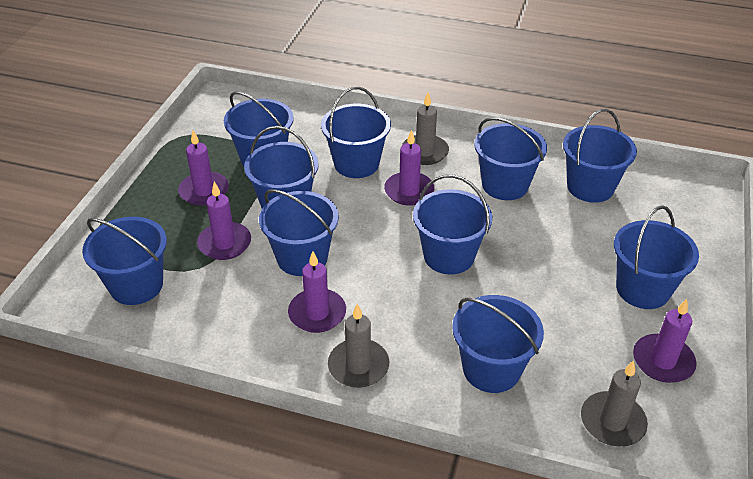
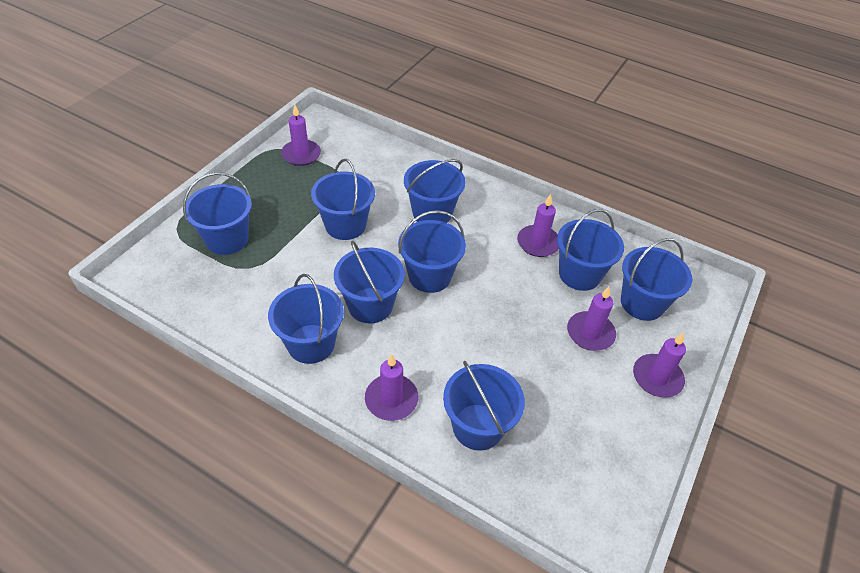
blue bucket: [82,217,167,305] [224,91,294,166] [244,126,319,208] [259,189,339,276] [321,87,391,178] [413,174,492,275] [452,295,544,393] [474,117,547,200] [563,109,637,203] [614,205,699,309] = 10 -> [183,172,252,255] [268,274,344,364] [311,159,375,240] [334,241,405,323] [398,210,466,293] [404,159,465,223] [443,361,525,451] [557,209,624,291] [621,238,692,321] = 9
grey candle: [328,304,389,388] [402,93,449,165] [581,360,648,446] = 3 -> none = 0

